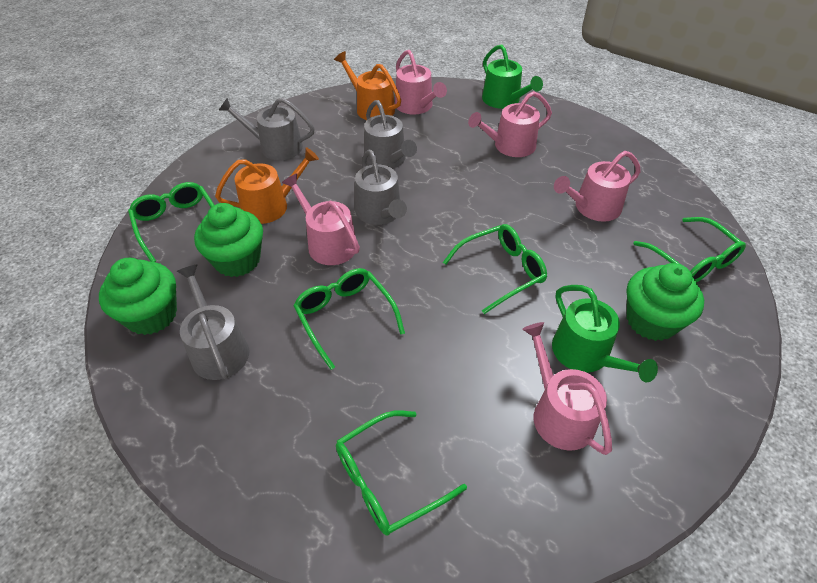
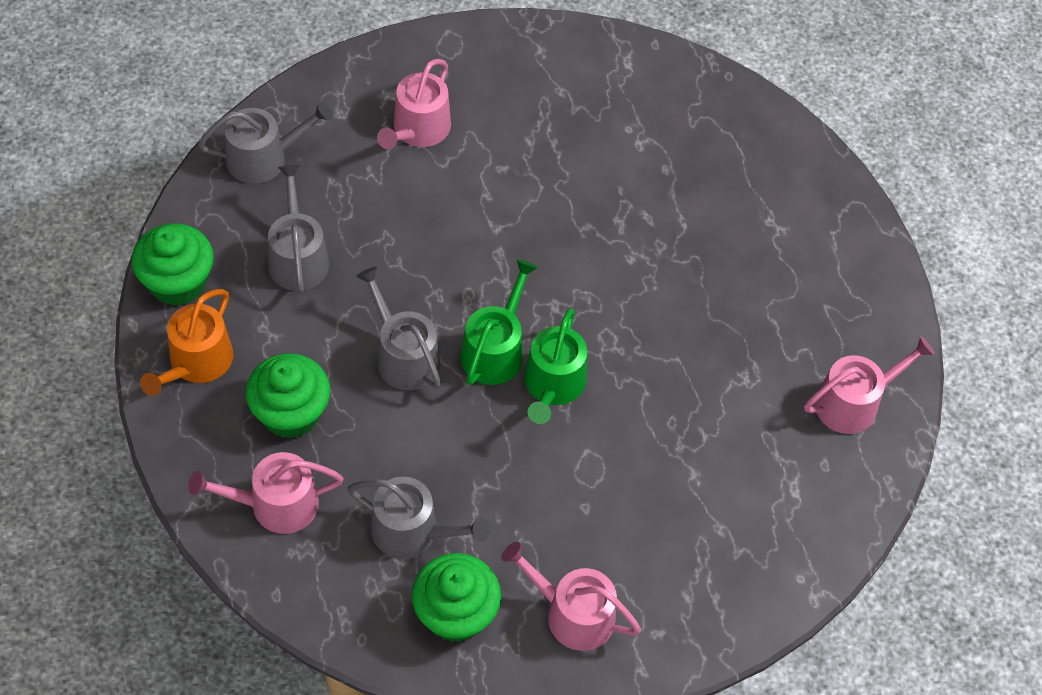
green glasses: [128,182,214,262] [293,268,405,370] [336,410,467,536] [443,224,547,314] [633,217,746,282] = 5 -> none = 0
orange watering can: [215,147,319,224] [334,51,401,120] = 2 -> [140,289,233,396] = 1
pink watering can: [282,174,360,265] [395,50,447,114] [468,91,552,157] [522,322,612,455] [554,151,641,222] = 5 -> [188,452,343,534] [377,59,451,149] [501,542,641,651] [804,336,935,434] = 4

